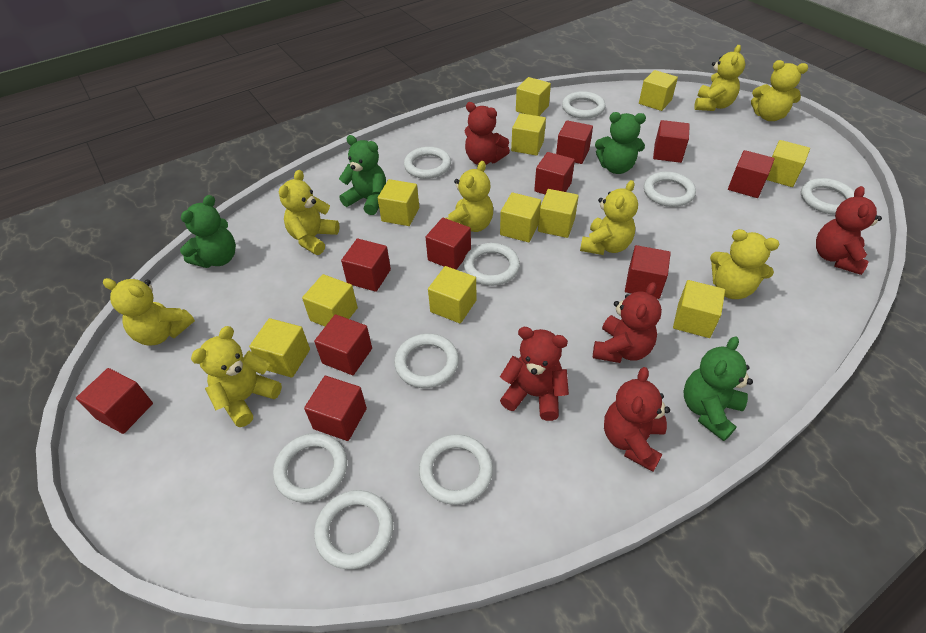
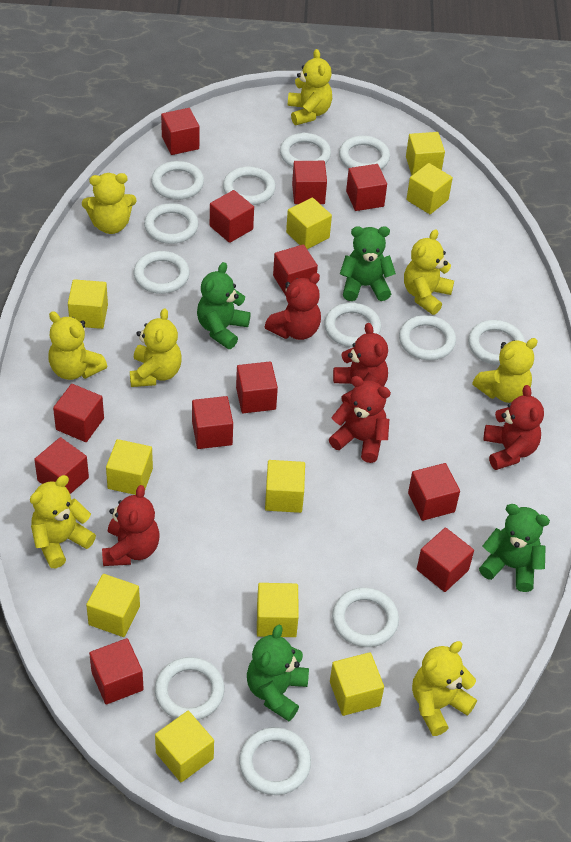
red cube: [76,368,153,434] [304,376,367,441] [314,314,372,375] [341,239,391,292] [426,218,471,270] [534,152,575,194] [556,120,593,164] [625,245,671,299] [653,120,690,163] [728,150,775,198] = 10 -> [34,437,89,494] [53,384,104,442] [89,638,144,704] [161,108,199,155] [192,396,233,449] [210,190,254,243] [236,361,278,413] [273,244,318,296] [292,161,327,204] [346,164,387,211] [408,463,460,521] [417,527,474,592] = 12
white ring: [273,433,347,503] [314,490,393,569] [394,334,459,388] [404,147,451,179] [419,434,493,505] [463,243,520,286] [562,91,606,119] [644,172,696,207] [801,178,854,215] = 9 -> [134,251,190,294] [144,203,199,244] [151,161,204,200] [155,657,225,720] [223,167,276,205] [239,727,311,795] [280,133,331,167] [324,303,381,347] [332,588,399,647] [339,136,390,169] [399,315,456,360] [468,320,525,365] = 12
yellow cube: [249,318,310,378] [302,274,358,326] [378,179,419,226] [428,266,476,323] [500,192,541,242] [511,113,546,156] [516,77,551,116] [538,189,579,238] [639,70,678,111] [673,280,725,338] [767,140,810,187] = 11 -> [68,279,108,329] [86,574,140,637] [106,439,153,495] [155,711,214,782] [257,583,299,637] [265,460,305,513] [286,197,332,249] [330,652,384,716] [406,132,445,175] [406,163,453,214] = 10

